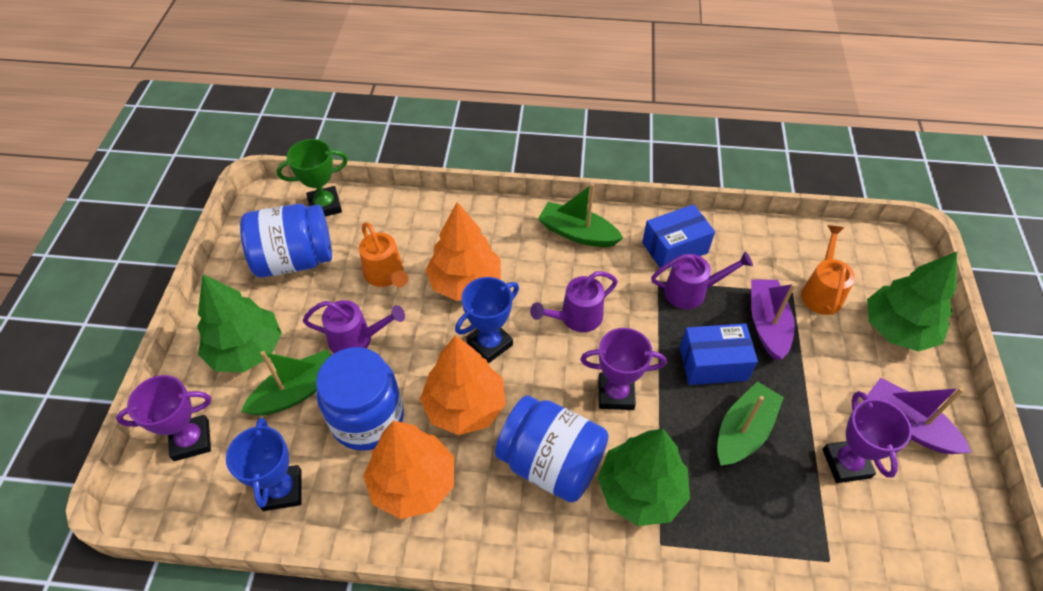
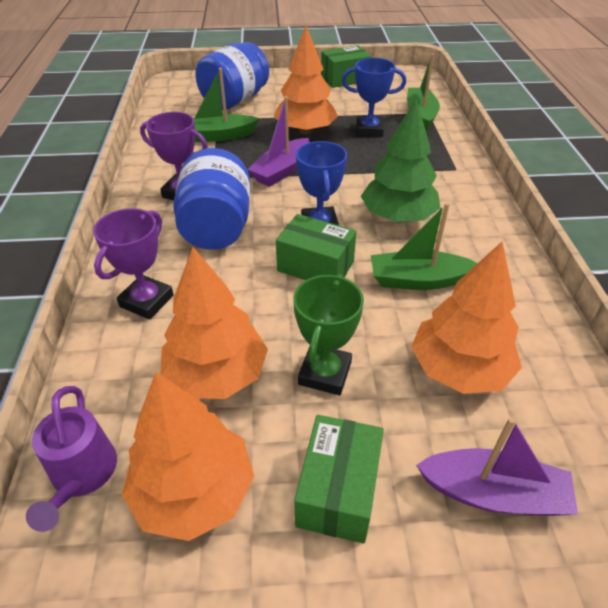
blue box: [642,204,715,269] [680,323,758,385] = 2 -> none = 0
blue jar: [240,204,332,278] [316,347,404,451] [495,396,609,503] = 3 -> [173,148,250,250] [195,42,269,110] = 2
green box: none = 0 -> [276,214,357,280] [294,415,384,543] [321,45,371,88] = 3
green tree: [197,274,282,373] [598,429,690,526] [867,252,957,352] = 3 -> [361,98,441,222] = 1
orange tree: [363,420,454,519] [420,335,506,435] [425,202,501,301] = 3 -> [122,372,254,541] [160,247,268,399] [274,26,338,135] [411,241,522,394] = 4
orange watering can: [359,222,408,287] [801,225,855,315] = 2 -> none = 0
purple trophy: [116,375,211,461] [580,328,666,410] [823,391,912,483] = 3 -> [93,208,174,319] [140,112,208,200] = 2
purple watering can: [303,300,405,353] [530,271,618,332] [651,252,753,309] = 3 -> [26,386,117,532] = 1

